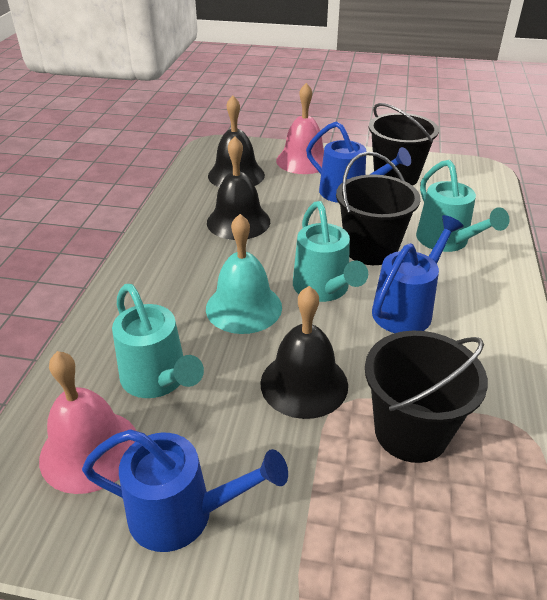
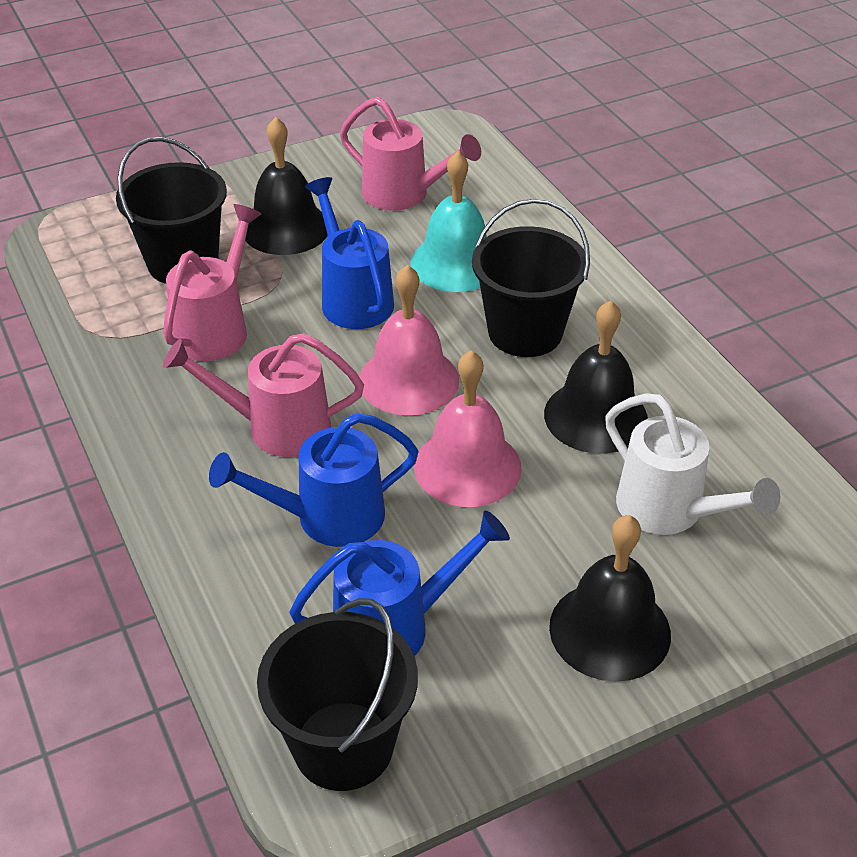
pink watering can: none = 0 -> [163,204,262,361] [163,333,364,457] [340,97,481,211] = 3
turquoise watering can: [112,284,204,398] [293,201,368,302] [416,160,510,252] = 3 -> none = 0
white watering can: none = 0 -> [605,393,780,535] = 1

